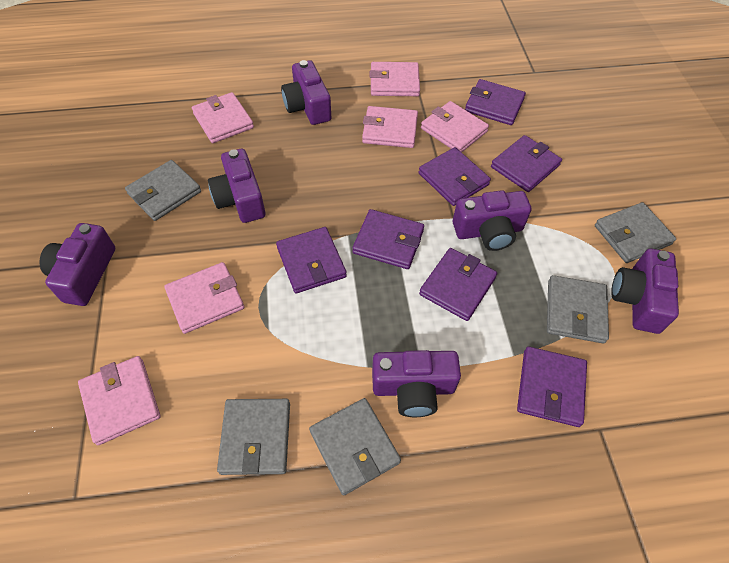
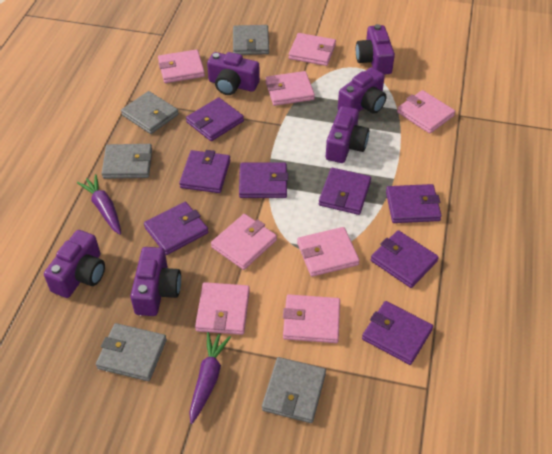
pink wallet: [78,356,161,445] [164,262,244,334] [192,92,254,143] [362,106,418,148] [370,62,420,96] [421,101,489,152] = 6 -> [158,49,205,83] [195,282,250,335] [211,214,277,270] [266,71,315,106] [283,294,340,343] [289,33,336,66] [297,227,360,277] [397,90,455,134] = 8
purple carrot: none = 0 -> [77,174,121,235] [189,332,231,424] = 2
purple wallet: [276,227,347,293] [353,209,424,269] [418,147,491,206] [419,248,497,321] [465,79,526,125] [491,135,562,192] [517,347,587,427] = 7 -> [144,202,208,255] [179,150,230,193] [186,97,244,141] [239,162,288,198] [319,168,371,215] [362,301,433,365] [371,230,439,288] [386,184,442,223] = 8

